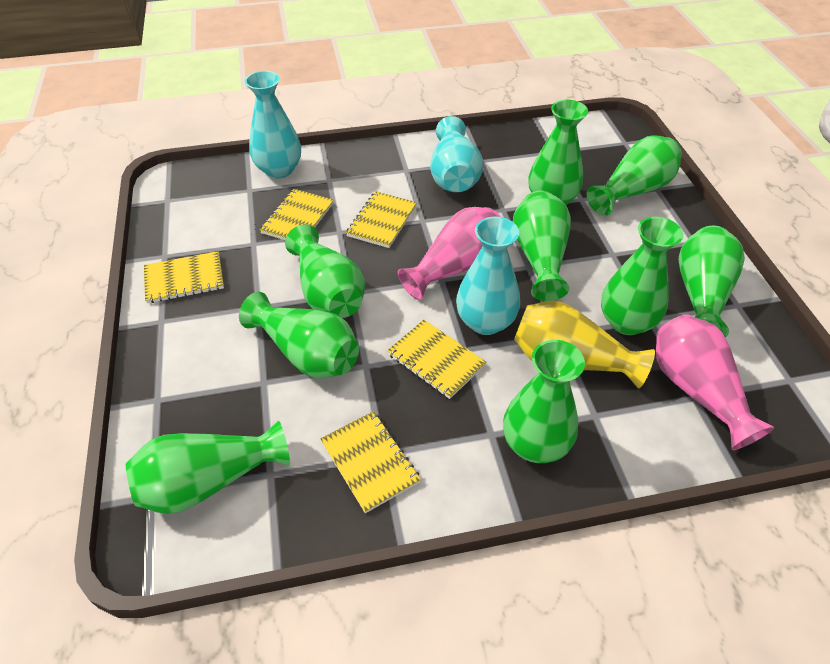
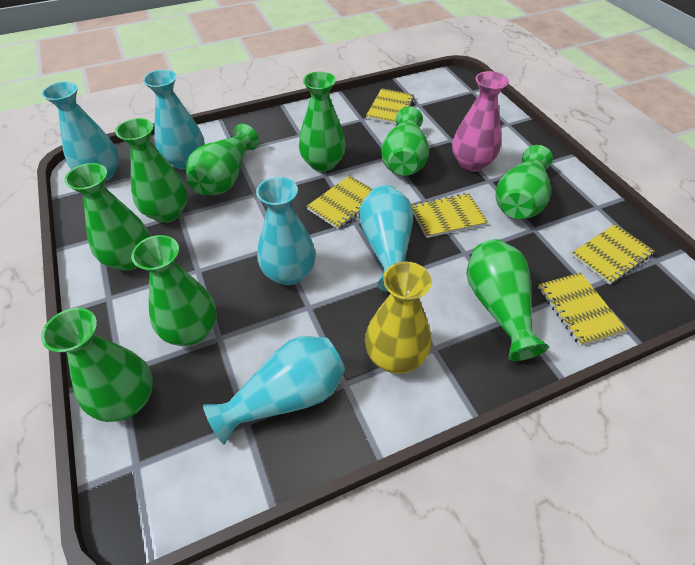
pink vase: [397,207,501,300] [656,314,775,450] = 2 -> [452,71,509,172] = 1
turquoise vase: [245,71,301,179] [430,116,483,192] [456,217,520,335] = 3 -> [42,81,119,181] [143,69,205,170] [203,336,345,444] [256,177,316,285] [359,185,413,292] = 5

